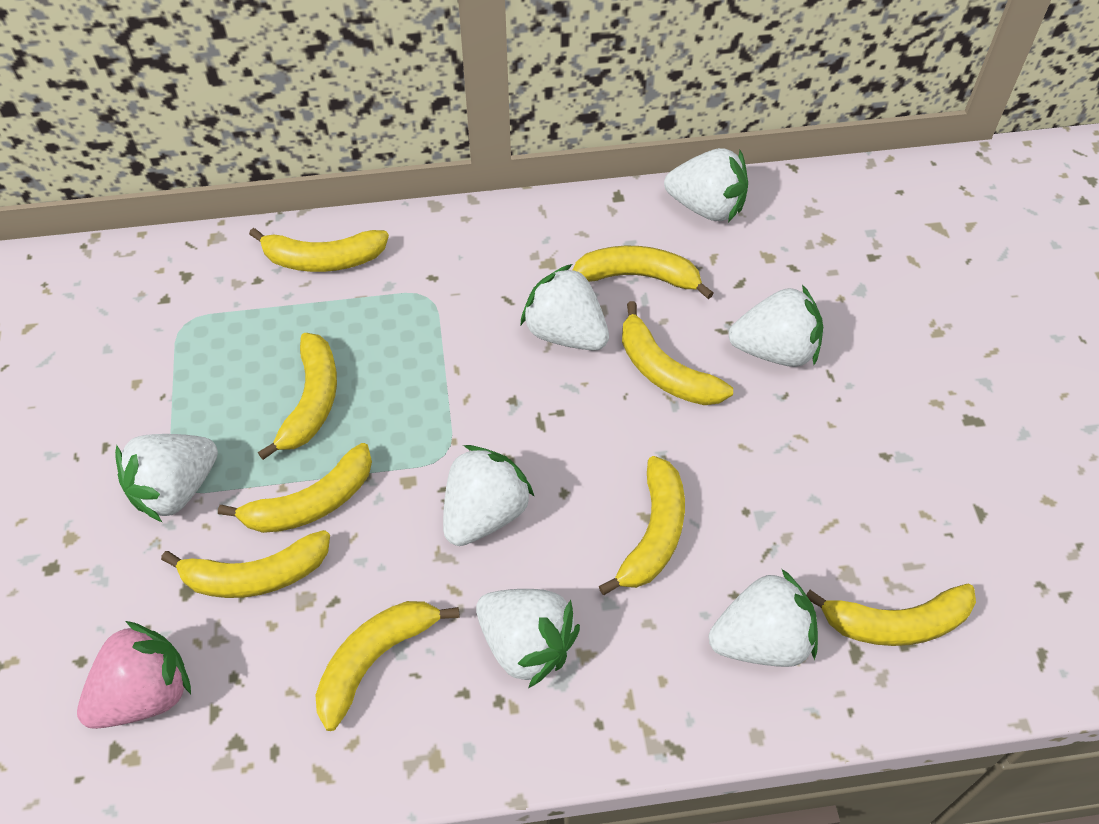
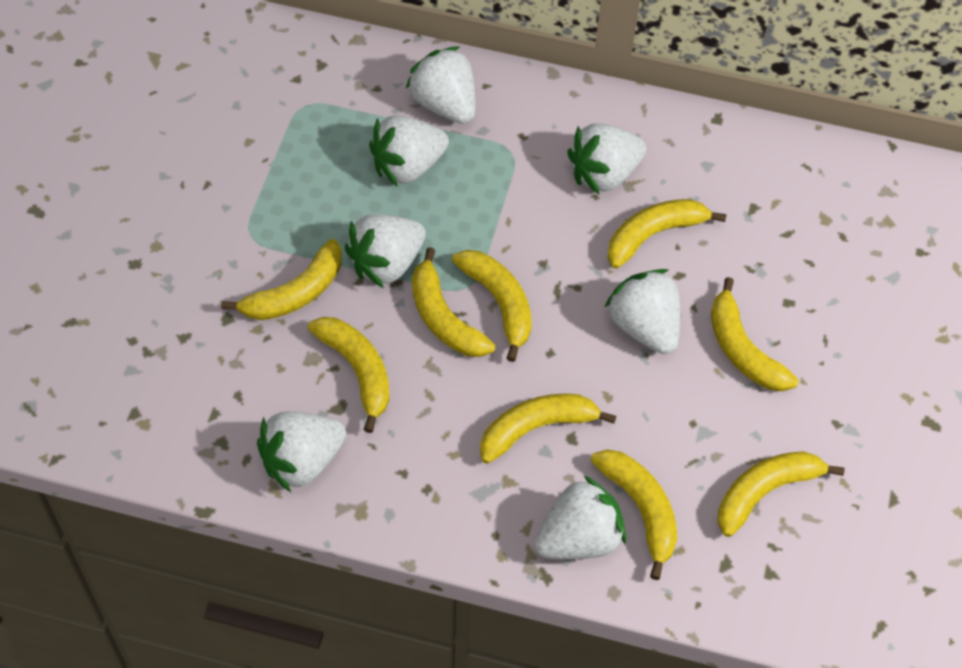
pink strawberry: [77,621,191,729] = 1 -> none = 0

